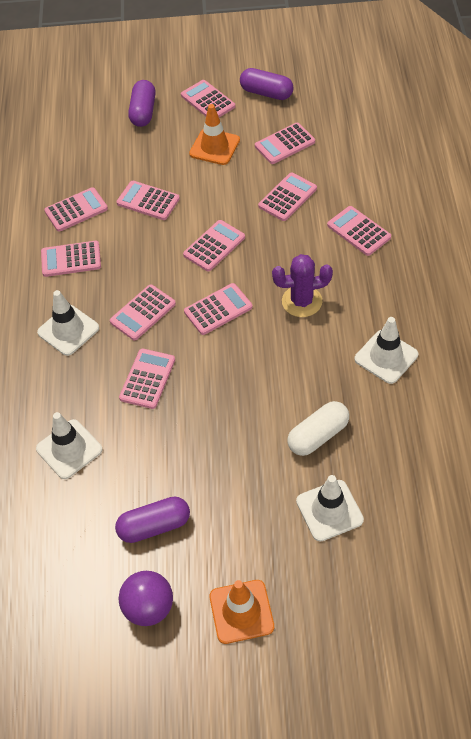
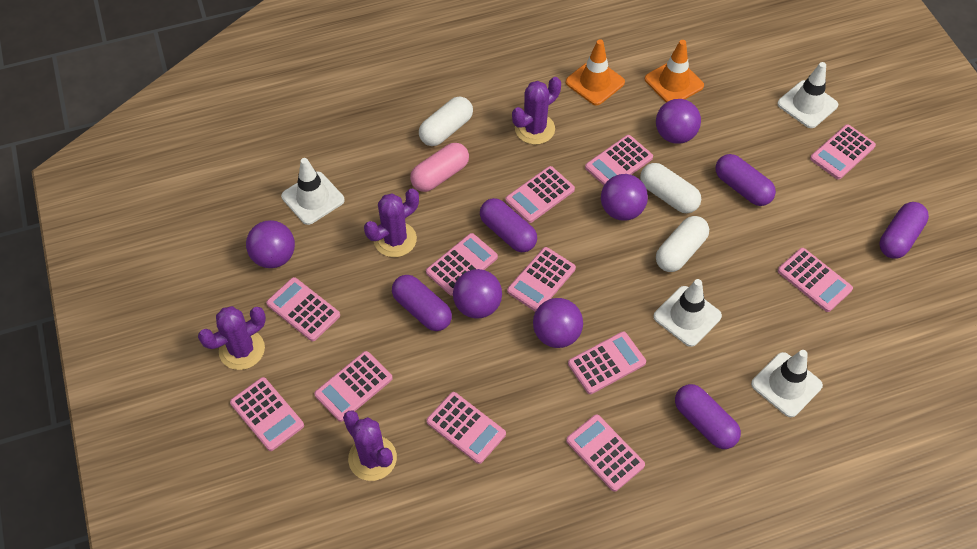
pink calculator: [41,241,101,277] [44,187,108,232] [110,284,176,341] [117,181,180,220] [119,348,175,409] [181,80,235,117] [183,220,245,272] [184,283,253,335] [255,123,315,164] [258,173,317,221] [327,206,391,256] = 11 -> [230,377,304,451] [266,277,340,341] [314,351,393,422] [426,233,498,296] [426,392,506,464] [505,166,575,223] [507,247,576,312] [566,414,645,492] [568,332,646,394] [585,135,653,185] [778,248,853,312] [810,124,876,180] = 12
pink capsule: none = 0 -> [410,143,469,192] = 1
purple ball: [119,571,173,626] = 1 -> [246,220,295,268] [453,269,502,319] [533,298,583,348] [601,174,648,221] [656,99,701,144] = 5
purple cactus: [272,254,333,317] = 1 -> [198,306,266,370] [343,411,397,481] [364,189,419,257] [512,77,561,145] = 4
purple capsule: [115,497,190,543] [128,80,156,127] [240,68,293,100] = 3 -> [392,275,452,331] [480,198,537,252] [675,384,741,449] [715,154,776,206] [879,202,929,259] = 5
white capsule: [287,401,349,456] = 1 -> [419,97,473,146] [640,163,701,213] [656,216,709,272] = 3

